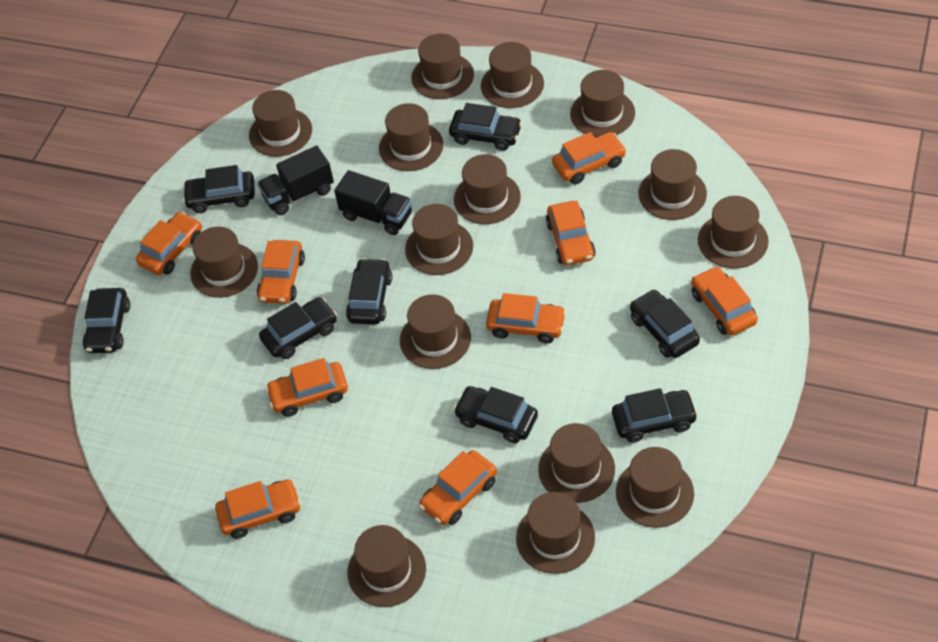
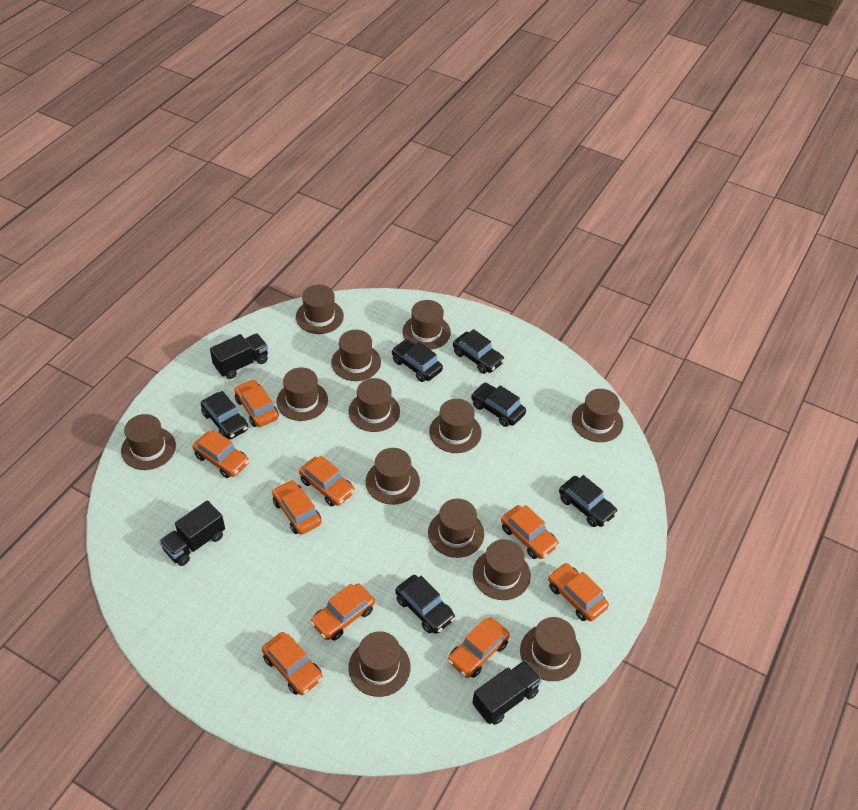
black car: [83,288,130,353] [183,165,255,213] [259,297,337,359] [346,258,392,325] [449,103,522,151] [453,386,538,443] [612,388,698,443] [630,289,700,358] = 8 -> [201,391,248,440] [391,339,443,382] [395,575,455,634] [453,329,505,374] [471,383,526,427] [559,475,618,527] = 6
black truck: [257,145,334,215] [334,170,412,235] = 2 -> [159,500,225,566] [210,333,268,379] [472,660,542,725] = 3
brown hat: [190,227,258,298] [249,90,312,157] [348,525,426,607] [379,103,443,171] [400,294,471,369] [405,204,473,275] [411,34,474,99] [454,154,521,224] [481,42,544,108] [516,492,595,574] [538,423,615,503] [570,70,635,137] [616,447,694,528] [639,149,707,220] [698,196,769,268] = 15 -> [121,414,176,470] [276,367,328,421] [296,285,344,334] [331,330,381,381] [348,631,411,697] [349,378,400,432] [365,448,420,505] [402,300,451,350] [428,499,484,558] [429,399,482,453] [473,539,531,600] [520,617,581,681] [572,389,623,442] = 13

